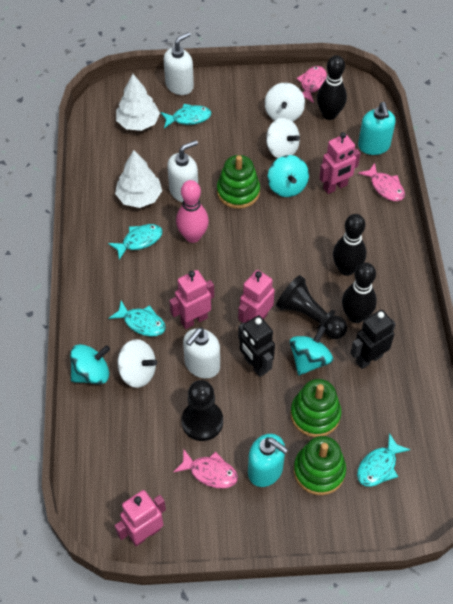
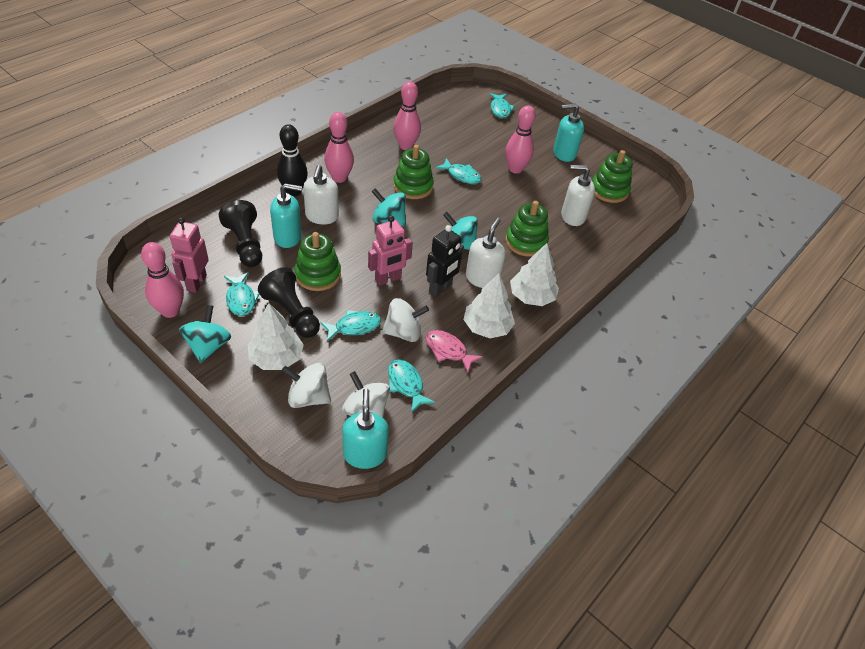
black bowling pin: [317,55,347,120] [333,214,366,276] [342,263,377,323] = 3 -> [277,124,308,196] = 1
black robot: [238,315,275,377] [350,310,396,369] = 2 -> [426,225,464,297] = 1
green stacking toy: [217,155,260,209] [290,379,341,437] [294,436,346,495] = 3 -> [294,232,341,291] [393,145,434,199] [505,201,549,257] [592,150,633,203] = 4
pink bowling pin: [176,180,209,243] = 1 -> [141,242,184,318] [324,112,354,183] [393,81,421,150] [505,105,536,174] = 4
pink fish: [173,449,238,488] [296,66,327,103] [358,163,405,201] = 3 -> [426,330,483,372] = 1
pink robot: [115,490,166,546] [169,270,214,329] [238,270,275,323] [319,132,361,194] = 4 -> [170,217,209,293] [368,216,413,286] = 2
turquoise fish: [108,224,163,260] [108,301,166,337] [161,104,211,128] [357,433,410,487] = 4 -> [224,272,259,316] [320,310,381,342] [388,359,435,413] [435,158,482,184] [489,93,515,118] = 5
turquoise soap dispenser: [248,434,288,487] [358,102,396,155] = 2 -> [270,183,302,248] [342,389,389,469] [553,103,584,162] = 3
white tree: [115,150,162,208] [116,74,160,131] = 2 -> [248,303,304,370] [463,274,515,338] [510,243,559,306] = 3

